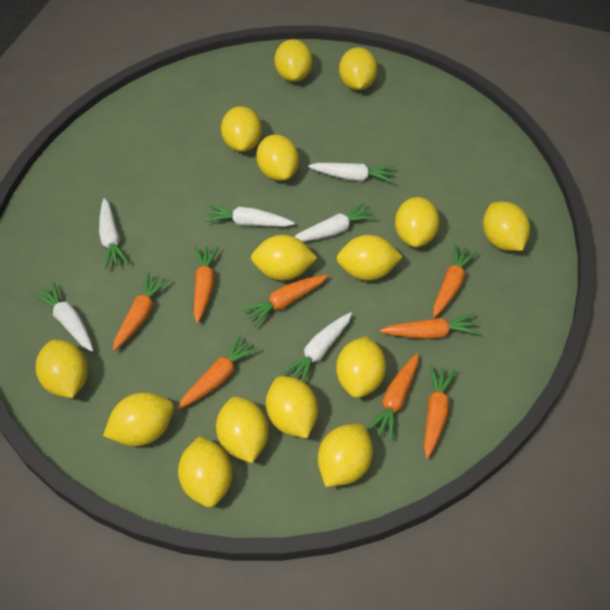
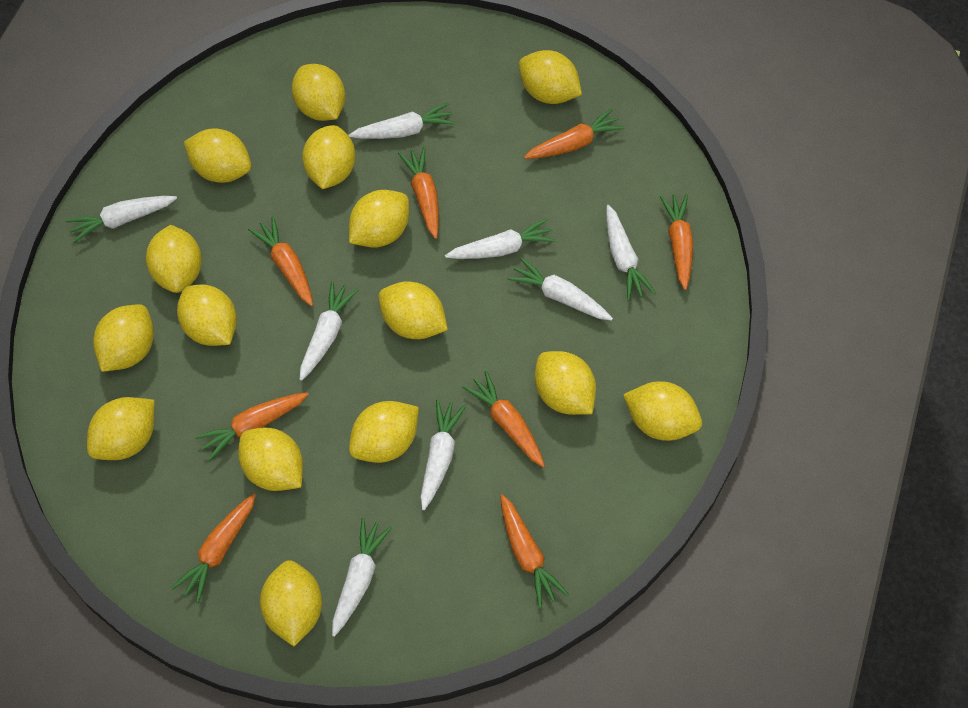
white carrot: [32,282,93,352] [99,198,129,269] [204,204,295,227] [281,312,352,382] [295,202,376,242] [308,163,395,183] = 6 -> [66,196,177,243] [300,281,359,381] [332,518,392,637] [349,102,456,139] [421,399,466,510] [445,218,556,259] [507,258,613,321] [606,205,656,301] = 8

